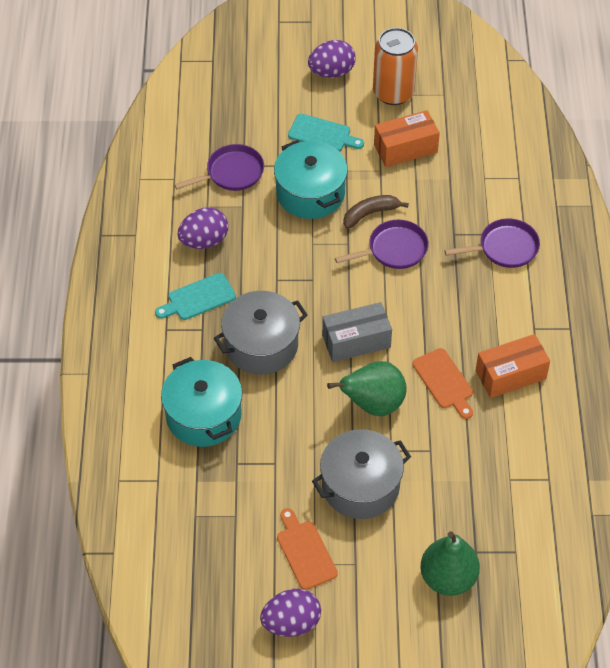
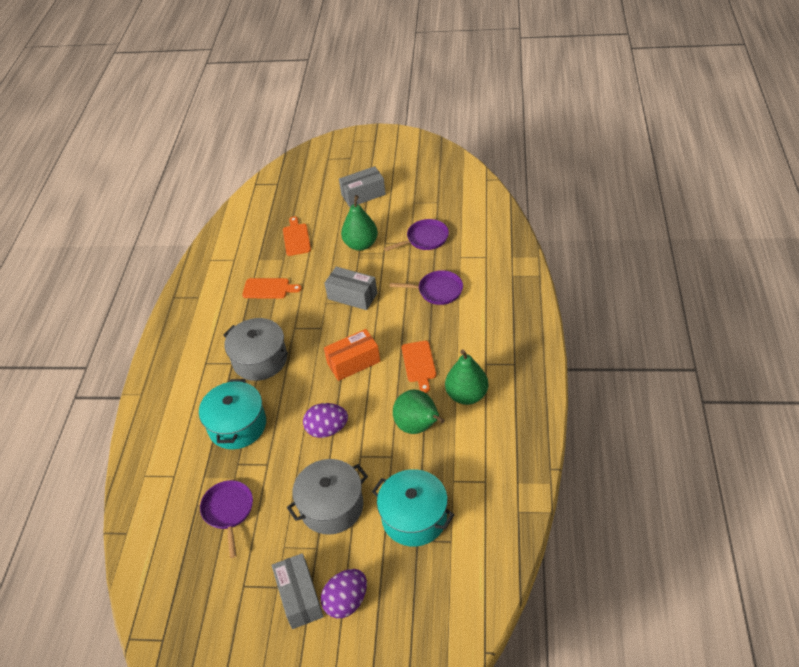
brown banana: [343,195,409,229] = 1 -> none = 0
green pear: [327,361,407,416] [420,531,480,596] = 2 -> [341,195,378,251] [393,390,445,434] [445,349,488,405] = 3
grey box: [322,302,392,362] = 1 -> [272,553,324,629] [324,267,377,310] [339,166,386,207] = 3
orange box: [374,110,440,167] [476,334,550,398] = 2 -> [324,329,380,381] = 1
orange can: [373,28,418,105] = 1 -> none = 0
orange cutting board: [277,508,338,590] [412,348,473,419] = 2 -> [242,278,302,299] [283,216,311,256] [401,341,436,393] = 3
purple egg: [178,207,228,249] [260,589,321,637] [308,40,356,78] = 3 -> [303,403,348,438] [321,569,367,619] = 2
turquoise cutting board: [155,273,236,320] [288,114,364,152] = 2 -> none = 0

